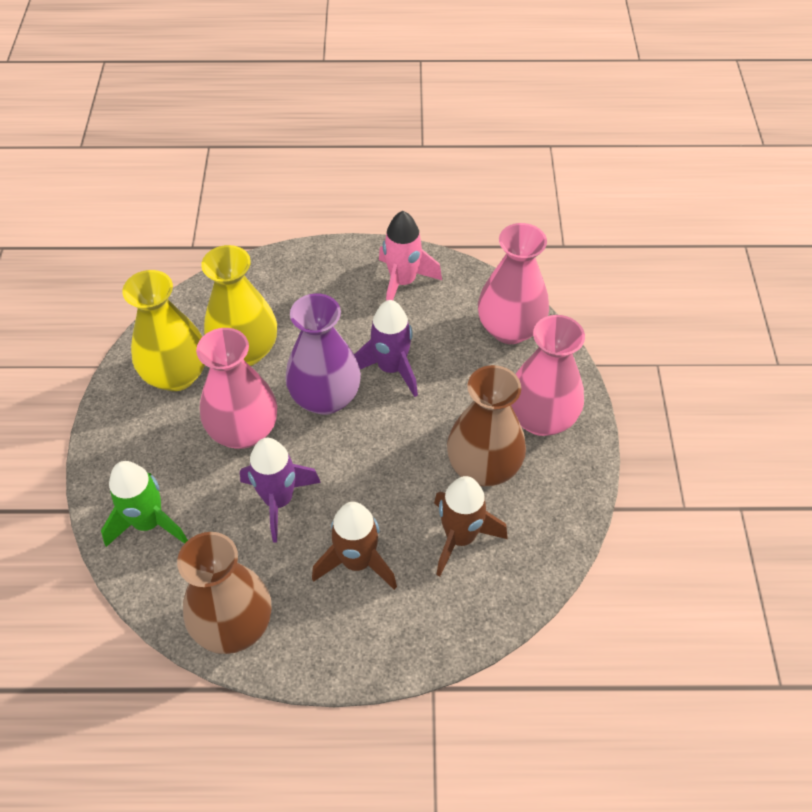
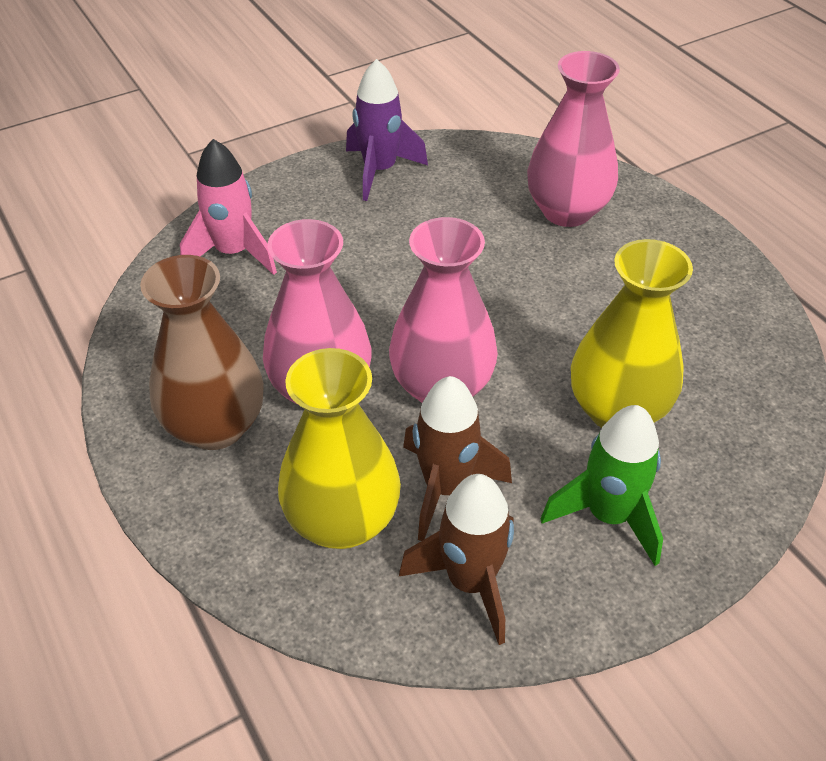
brown vase: [177,532,272,654] [447,365,526,487] = 2 -> [140,255,264,450] = 1
purple rocket: [240,438,321,543] [354,300,418,397] = 2 -> [346,59,428,201] = 1
purple vase: [285,293,361,415] = 1 -> none = 0

